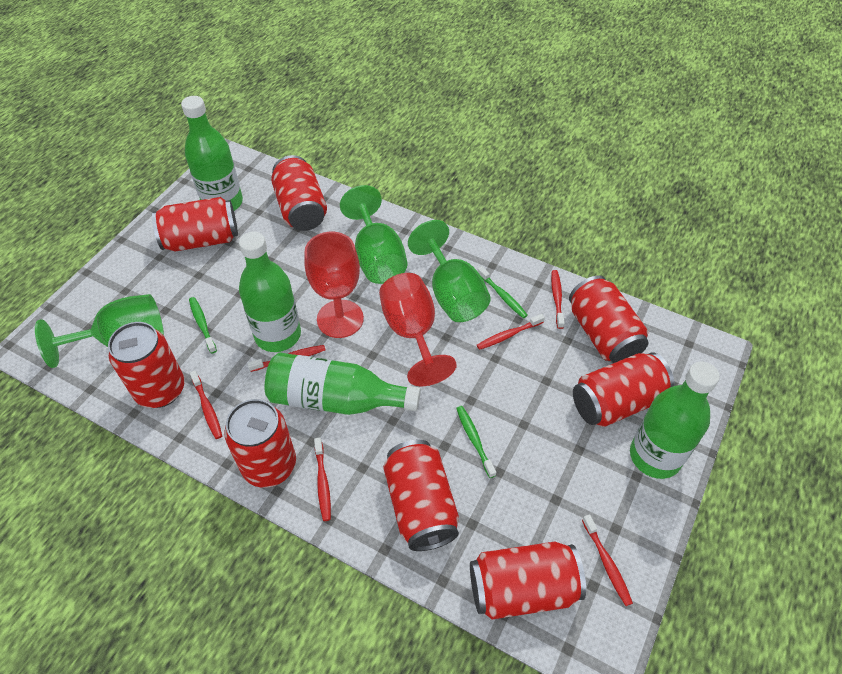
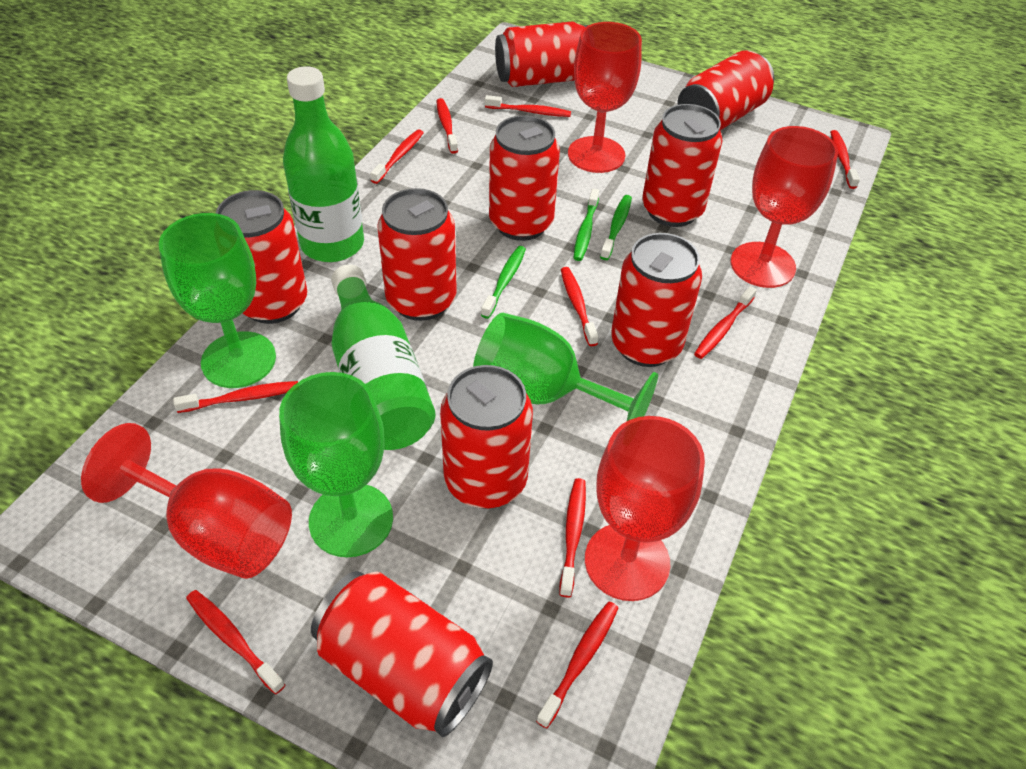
green bottle: [181,96,243,211] [239,231,301,352] [265,353,421,415] [630,361,720,479] = 4 -> [283,66,364,262] [331,264,436,450] = 2
red can: [108,322,184,408] [152,197,238,252] [224,399,296,488] [271,155,327,231] [383,440,459,551] [470,542,586,620] [569,275,649,363] [573,352,674,427] = 8 -> [216,190,307,324] [311,571,493,737] [377,188,457,321] [440,365,533,509] [489,115,560,241] [495,22,588,87] [611,233,702,367] [642,104,722,227] [677,50,774,130] = 9
red goblet: [304,232,364,338] [379,273,457,386] = 2 -> [81,423,292,579] [568,22,642,173] [585,416,705,601] [731,126,838,288] = 4
red toothbrush: [190,371,222,439] [248,345,325,372] [314,438,331,521] [477,314,545,350] [551,270,565,329] [582,514,633,606] = 6 -> [173,381,298,413] [186,590,285,694] [370,129,424,184] [437,98,458,154] [485,95,571,117] [536,601,618,729] [559,478,586,597] [561,267,599,346] [694,286,757,359] [830,130,860,189] = 10

